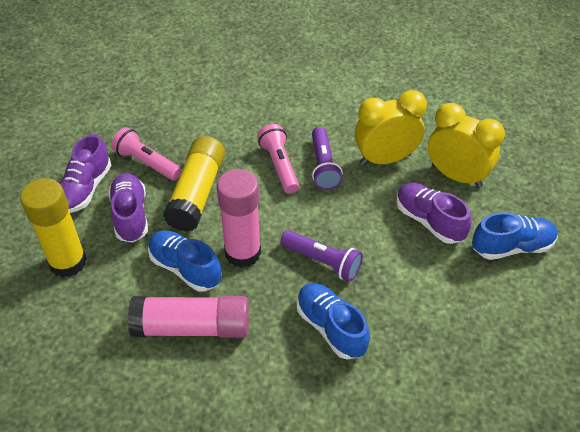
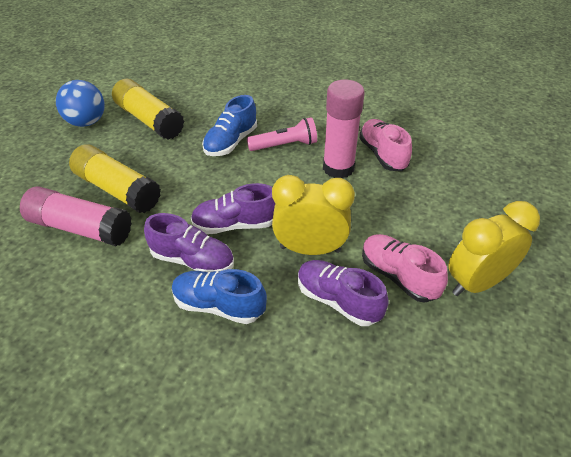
blue ball: none = 0 -> [56,80,104,127] = 1
blue shoe: [148,230,221,291] [297,283,370,360] [472,212,558,260] = 3 -> [172,269,267,324] [202,95,257,156] = 2
pink flashlight: [111,127,182,180] [257,124,299,194] = 2 -> [247,117,317,151] = 1
pink shoe: none = 0 -> [359,119,412,171] [362,234,448,303] = 2
purple flashlight: [280,230,363,281] [312,127,343,190] = 2 -> none = 0

